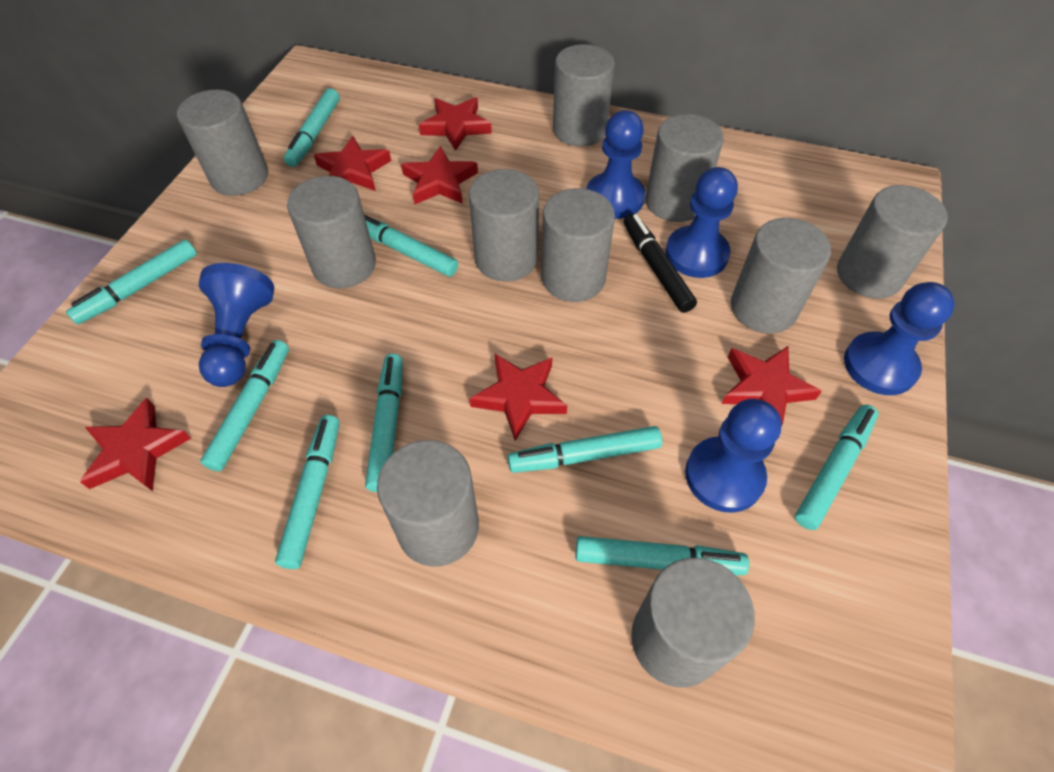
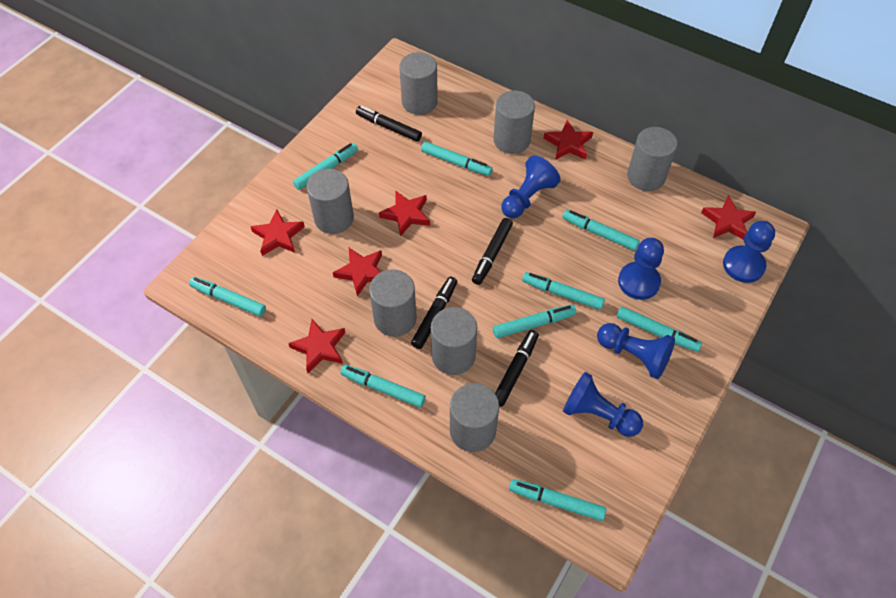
black marker: [624,213,697,313] = 1 -> [356,106,422,142] [411,277,457,349] [472,218,513,285] [495,330,539,407] = 4
grey cylinder: [177,90,268,196] [287,176,376,289] [377,440,479,567] [469,169,539,282] [541,188,615,302] [553,44,615,147] [631,557,755,688] [645,114,724,222] [731,218,831,333] [837,185,948,299] = 10 -> [307,169,354,234] [369,269,417,337] [399,52,438,115] [431,307,477,375] [450,383,499,452] [494,91,535,154] [627,127,678,191] = 7

